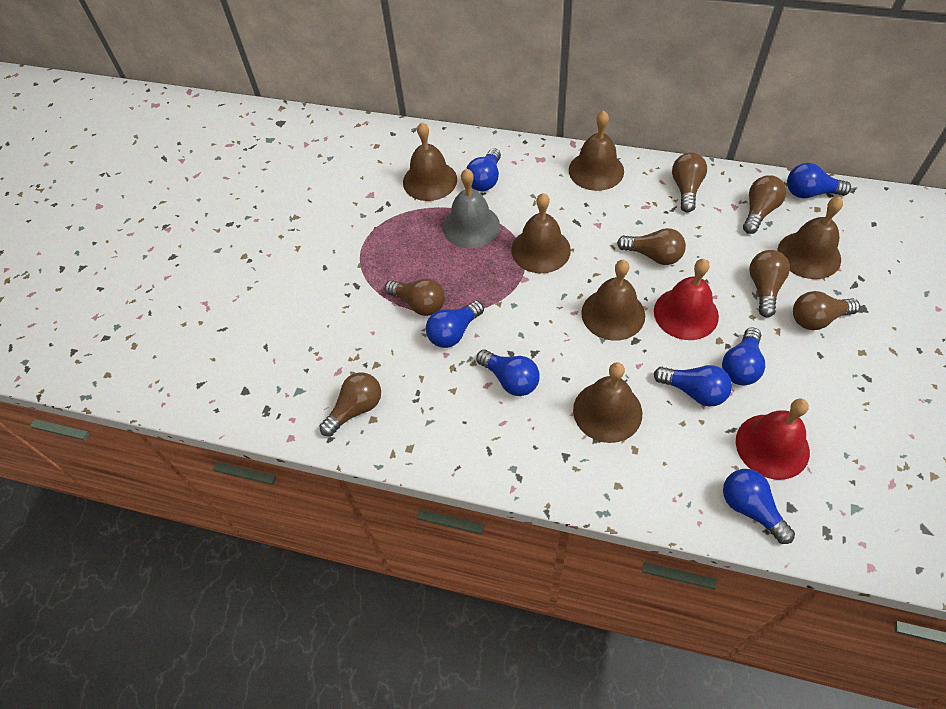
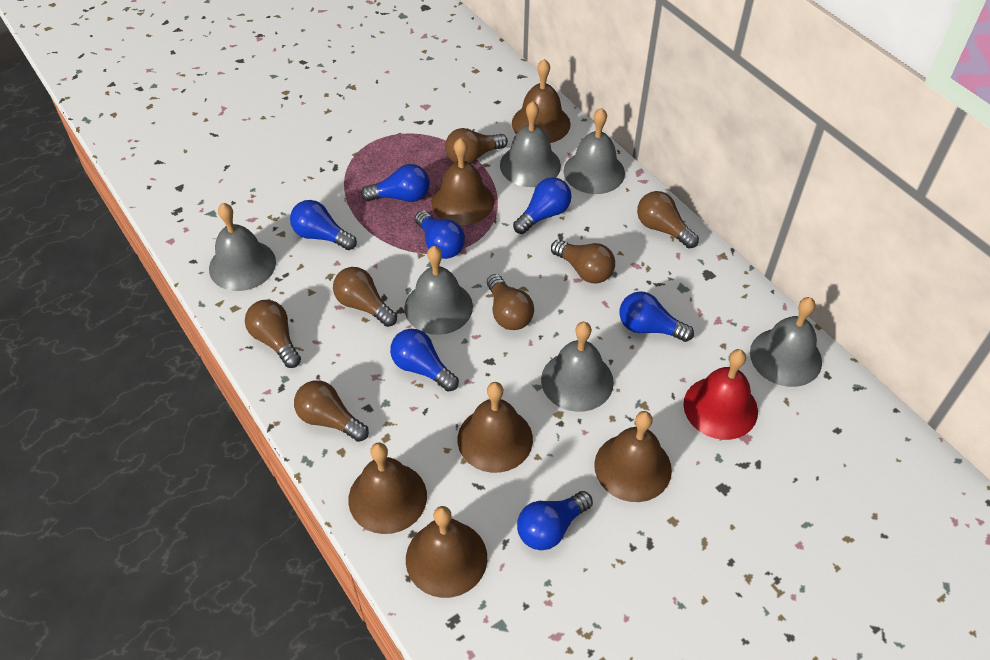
grey bell: [443,168,500,248] = 1 -> [209,203,276,291] [404,246,473,335] [500,101,561,187] [541,322,614,412] [563,108,625,194] [750,297,822,387] = 6
red bell: [654,259,719,340] [736,398,810,480] = 2 -> [684,349,758,440] = 1

